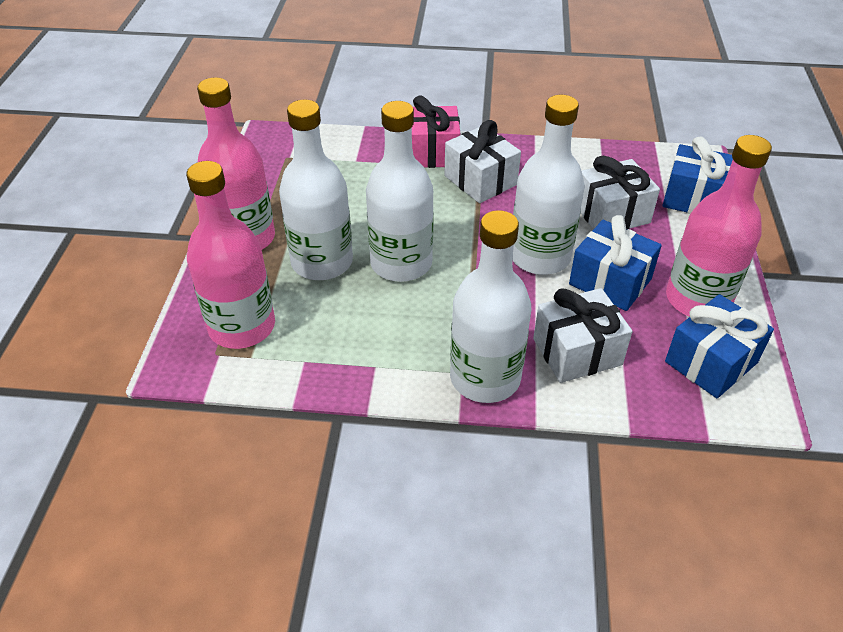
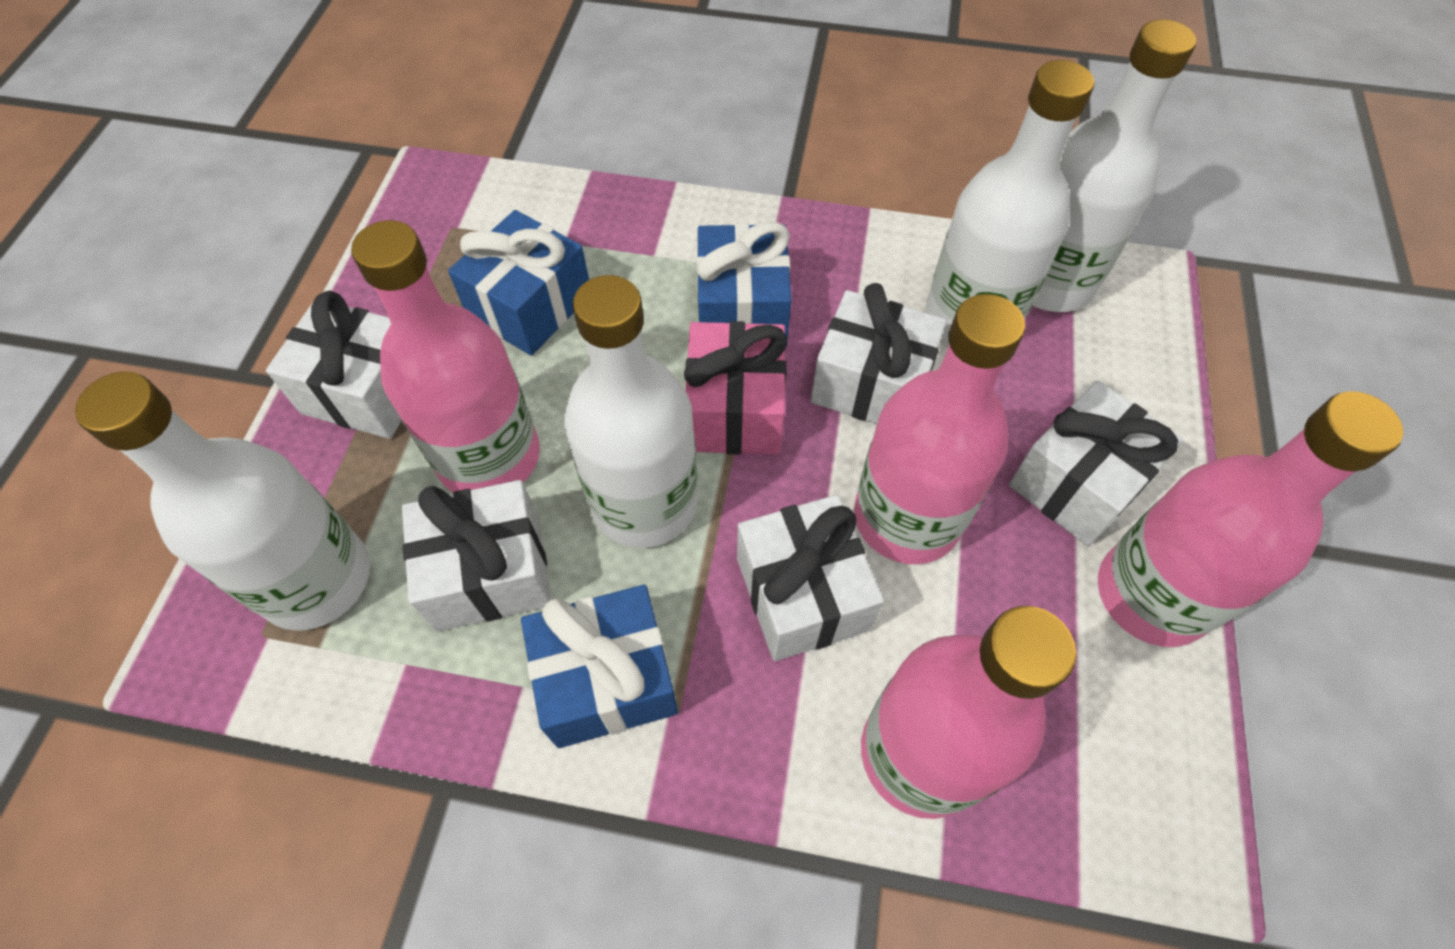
pink bottle: [186,161,275,349] [197,77,275,250] [666,135,772,317] = 3 -> [351,220,540,493] [854,294,1025,564] [861,606,1076,819] [1098,391,1403,647] = 4
white gift: [444,120,521,203] [533,288,633,383] [581,156,660,230] = 3 -> [266,290,402,439] [402,480,551,632] [737,495,884,661] [811,283,947,424] [1009,380,1184,546] = 5

